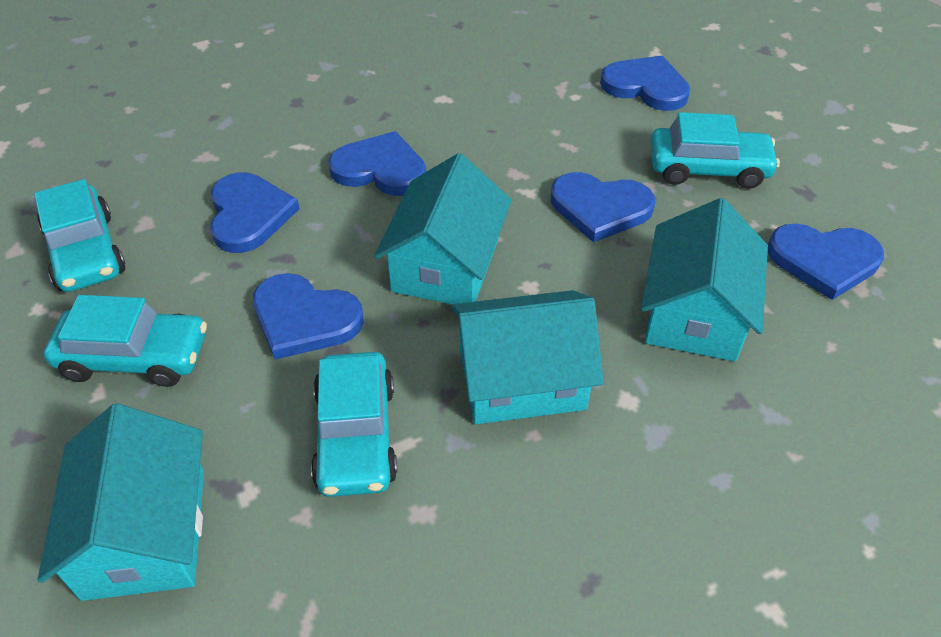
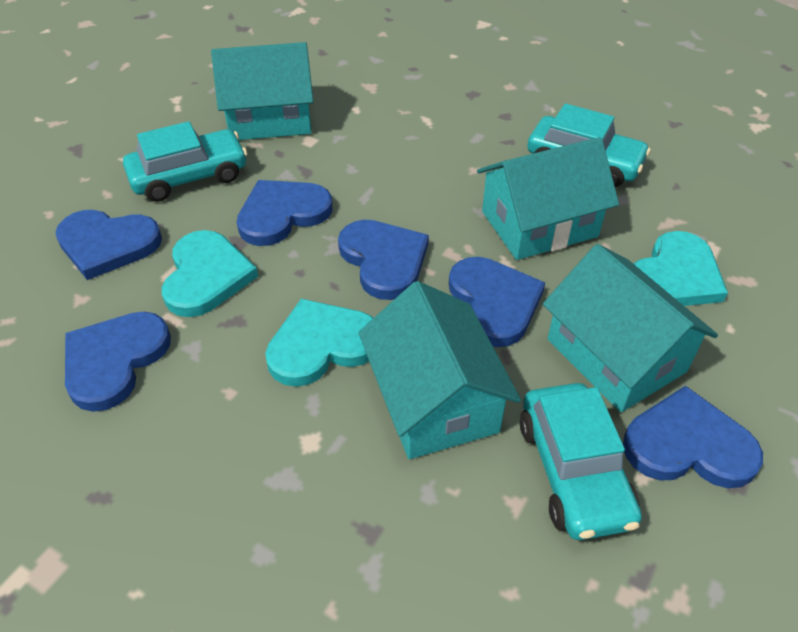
turquoise car: [34,179,126,292] [44,295,207,387] [311,352,397,497] [650,112,780,189] = 4 -> [123,121,247,202] [520,383,642,540] [527,103,651,187] = 3
turquoise heart: none = 0 -> [162,230,258,317] [265,299,373,387] [634,231,728,306] = 3

